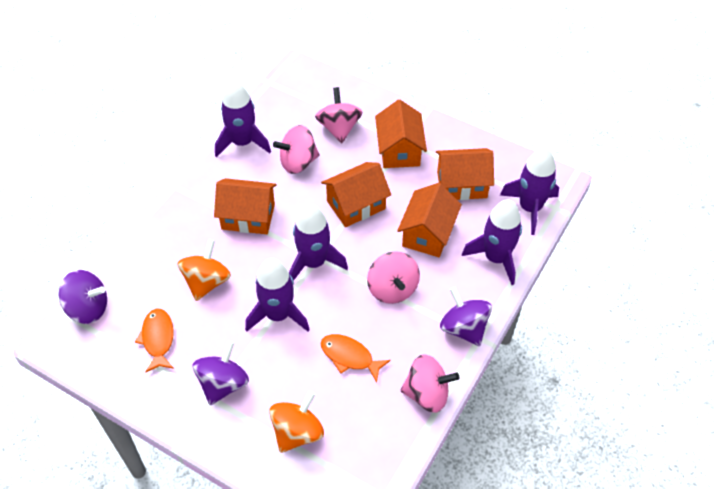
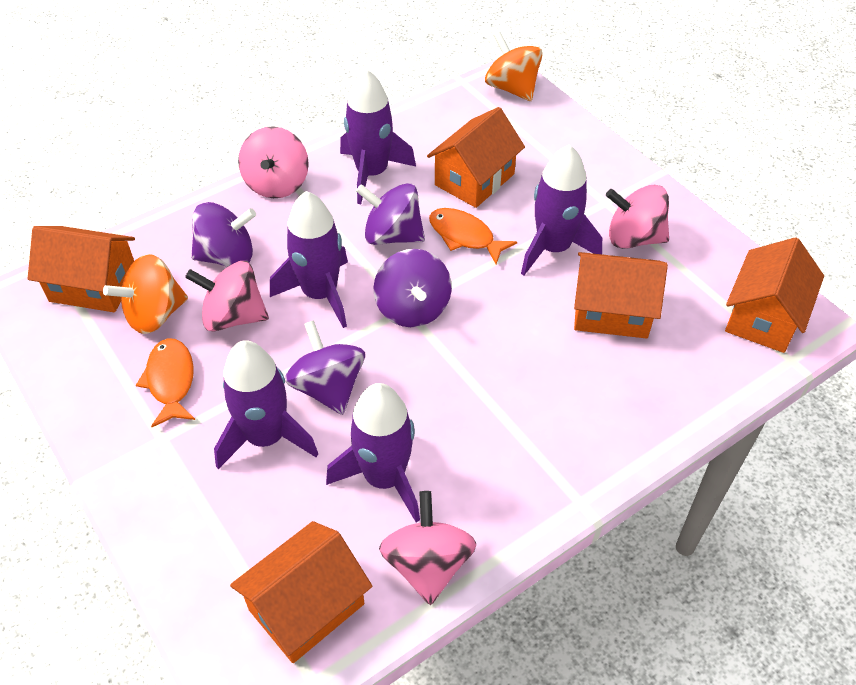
purple spinning top: [59,270,107,324] [193,341,249,405] [440,287,492,346] = 3 -> [191,202,256,267] [285,320,365,415] [356,183,425,245] [373,249,452,327] = 4

